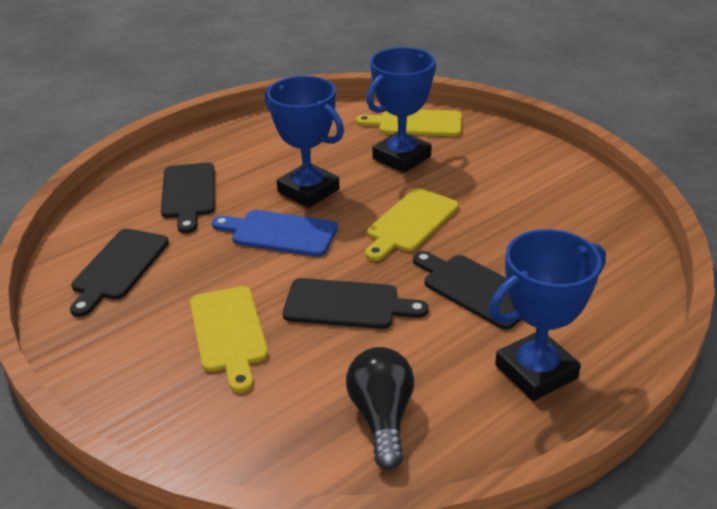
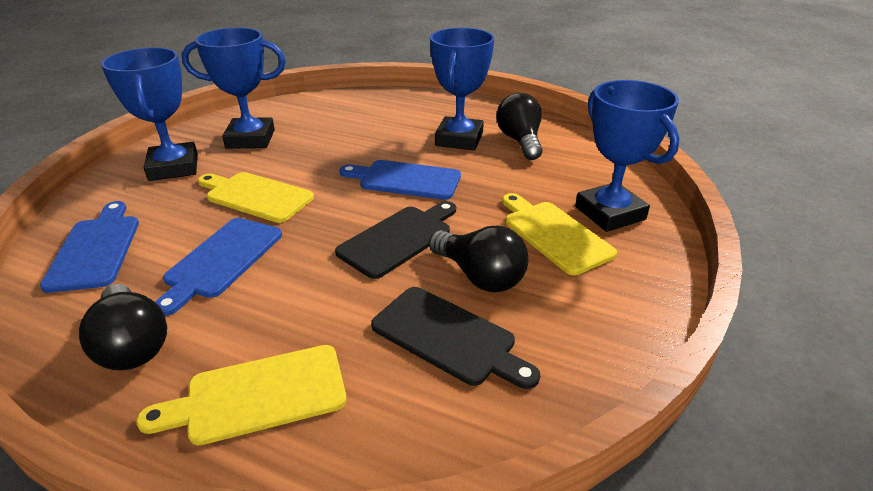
black cutting board: [70,229,169,317] [161,163,215,233] [283,278,429,329] [413,251,522,330] = 4 -> [335,201,456,279] [371,287,540,389] = 2
black light bulb: [346,347,414,469] = 1 -> [79,284,167,370] [429,226,528,292] [496,93,542,160] = 3
blue cutting board: [212,210,338,257] = 1 -> [40,201,139,293] [156,218,282,316] [339,160,461,200] = 3
blue trophy: [265,76,344,208] [367,47,436,173] [489,229,606,401] = 3 -> [101,47,198,181] [182,27,286,149] [430,28,494,150] [575,80,680,232] = 4

